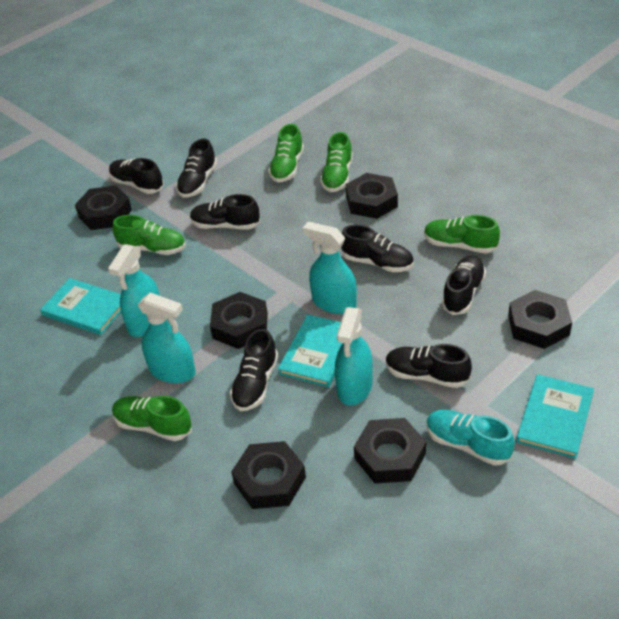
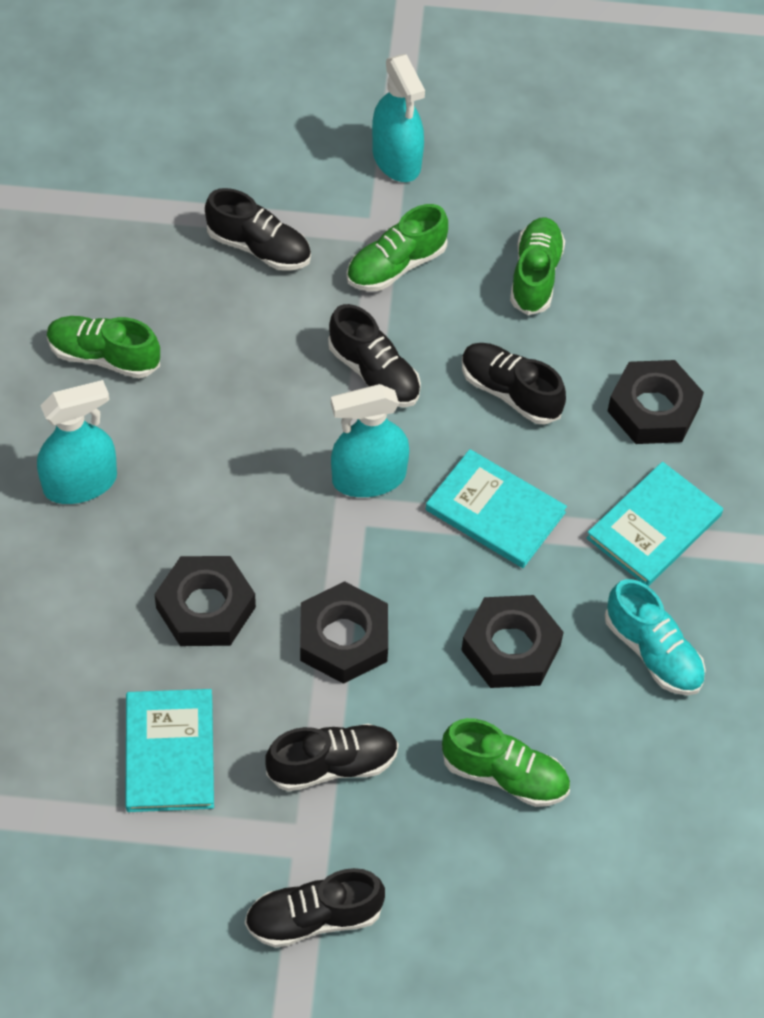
black nut: [75,185,132,230] [210,292,268,349] [231,441,306,509] [346,173,398,219] [354,418,426,484] [508,290,572,349] = 6 -> [154,556,256,646] [300,581,388,684] [461,595,564,688] [608,360,704,444] = 4
black shoe: [109,158,164,194] [176,139,217,198] [190,194,260,230] [230,329,278,411] [341,225,414,272] [386,344,472,388] [442,256,486,315] = 7 -> [205,188,311,271] [245,868,385,948] [265,724,399,792] [328,304,421,408] [462,343,566,425] = 5
green shoe: [112,215,186,255] [112,396,192,441] [268,124,304,183] [320,132,353,192] [424,215,500,253] = 5 -> [47,316,160,378] [346,204,448,291] [442,718,570,807] [510,217,565,315] = 4
turquoise spray bottle: [108,244,160,337] [138,292,195,383] [303,222,357,314] [335,307,373,405] = 4 -> [37,380,117,504] [331,384,409,497] [372,54,425,182] = 3

